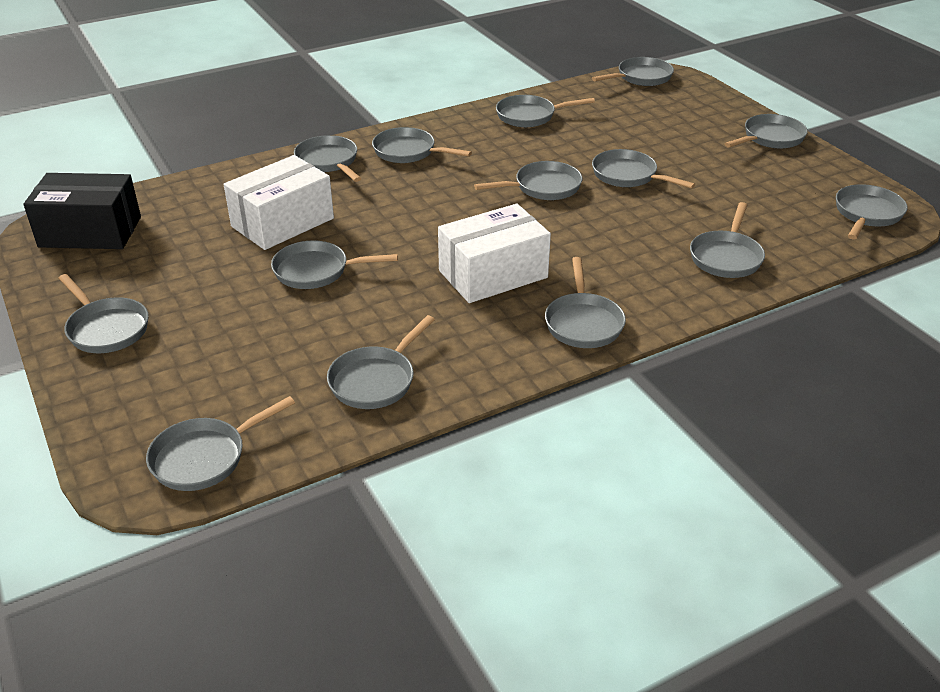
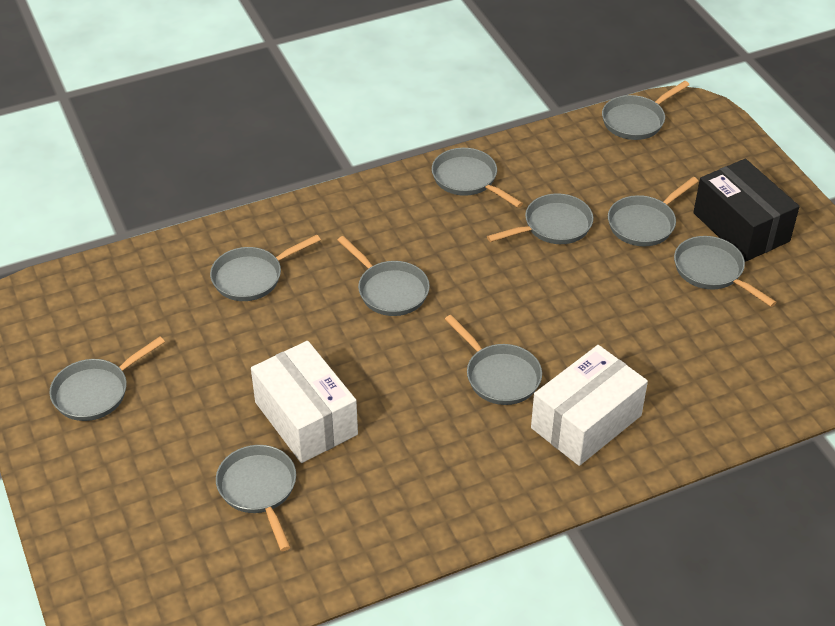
grey pan: [58,274,149,353] [146,396,295,491] [271,240,398,289] [294,135,362,182] [327,315,435,409] [372,127,472,163] [474,161,582,200] [496,95,595,127] [545,257,626,348] [592,57,674,86] [592,149,695,189] [690,202,765,278] [725,114,808,148] [836,184,908,240] = 14 -> [49,336,165,421] [210,235,321,301] [216,445,296,551] [337,236,430,316] [432,148,523,208] [445,315,542,405] [487,193,593,244] [602,81,689,140] [608,177,698,246] [674,236,777,307] = 10

